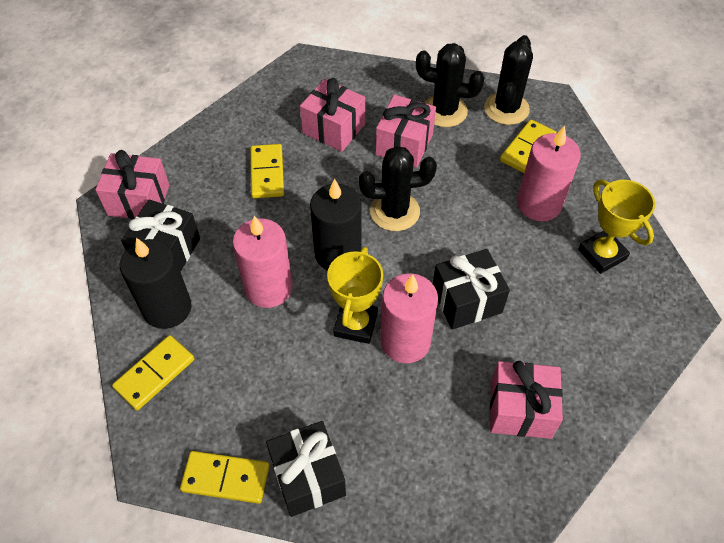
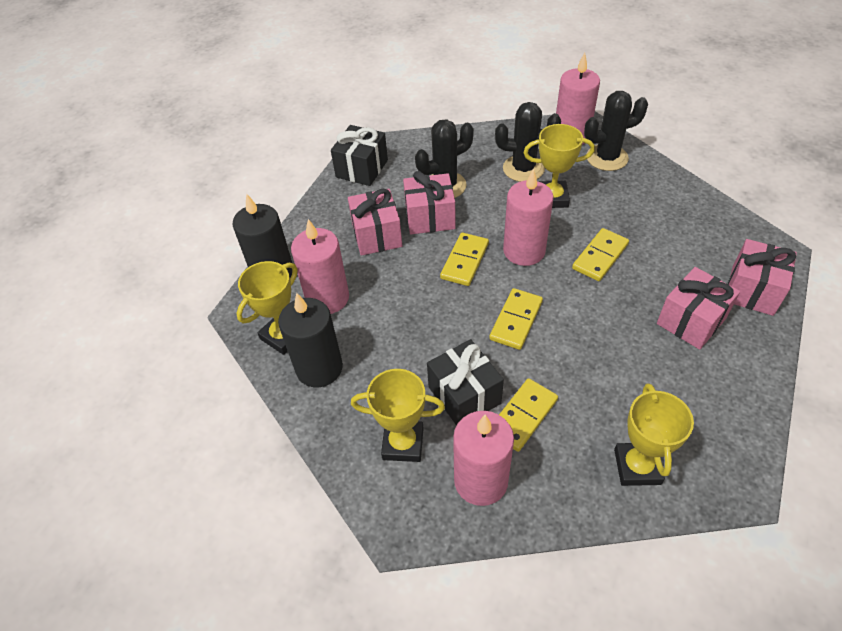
black gift: [121,200,200,272] [266,421,346,517] [433,249,510,330] = 3 -> [331,125,388,186] [427,339,504,426] = 2
pink candle: [232,216,293,308] [380,273,438,363] [517,126,581,221] = 3 -> [291,219,349,314] [453,411,514,506] [503,168,554,266] [556,53,600,145] = 4
yellow trophy: [327,247,383,344] [578,180,655,274] = 2 -> [236,261,298,355] [351,369,445,462] [523,124,595,208] [614,383,694,486] = 4

